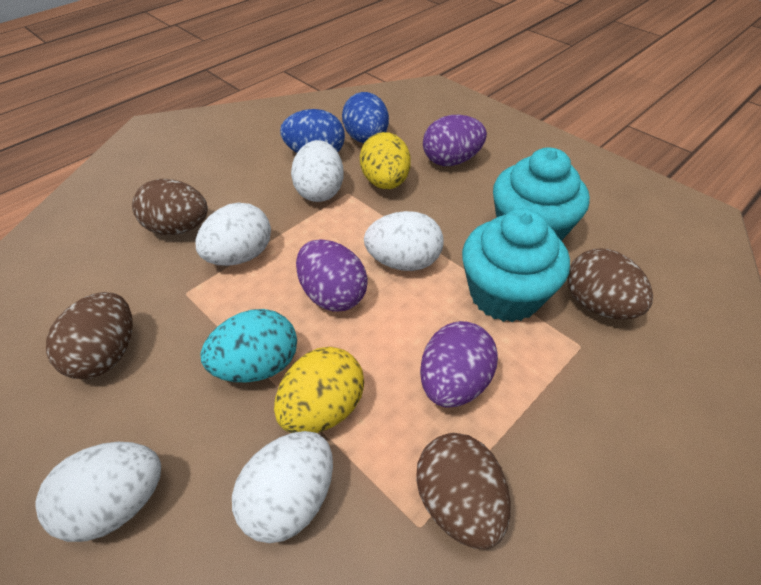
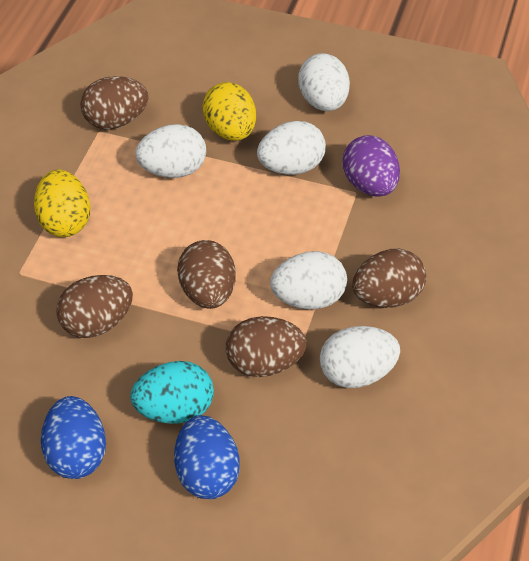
brown egg: [46,292,133,379] [132,179,208,235] [416,433,511,549] [567,249,653,320] = 4 -> [57,275,133,338] [80,76,148,129] [177,240,236,309] [226,316,307,377] [352,249,426,308] = 5
purple egg: [296,239,368,312] [420,321,498,408] [423,115,487,166] = 3 -> [342,135,400,197] = 1
turquoise cupcake: [462,208,570,322] [493,147,590,241] = 2 -> none = 0

